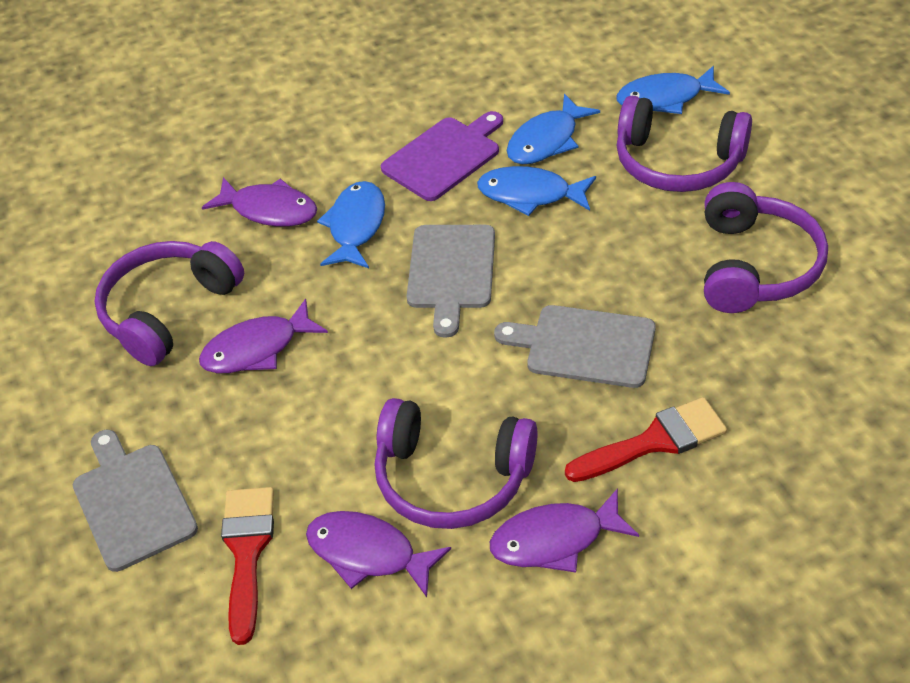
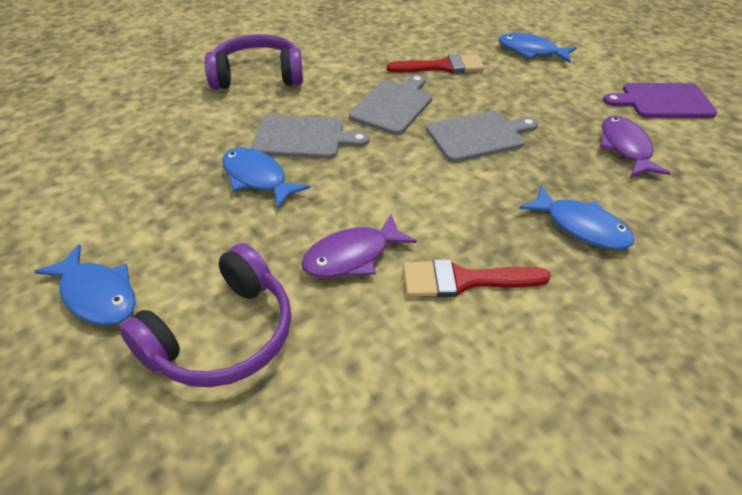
purple fish: [199,299,328,373] [202,177,317,227] [306,511,451,597] [490,488,639,572] = 4 -> [301,214,417,278] [600,116,671,177] = 2
purple headphones: [95,241,244,366] [375,398,538,529] [616,96,752,192] [704,182,828,313] = 4 -> [119,243,291,387] [205,34,303,90] = 2

